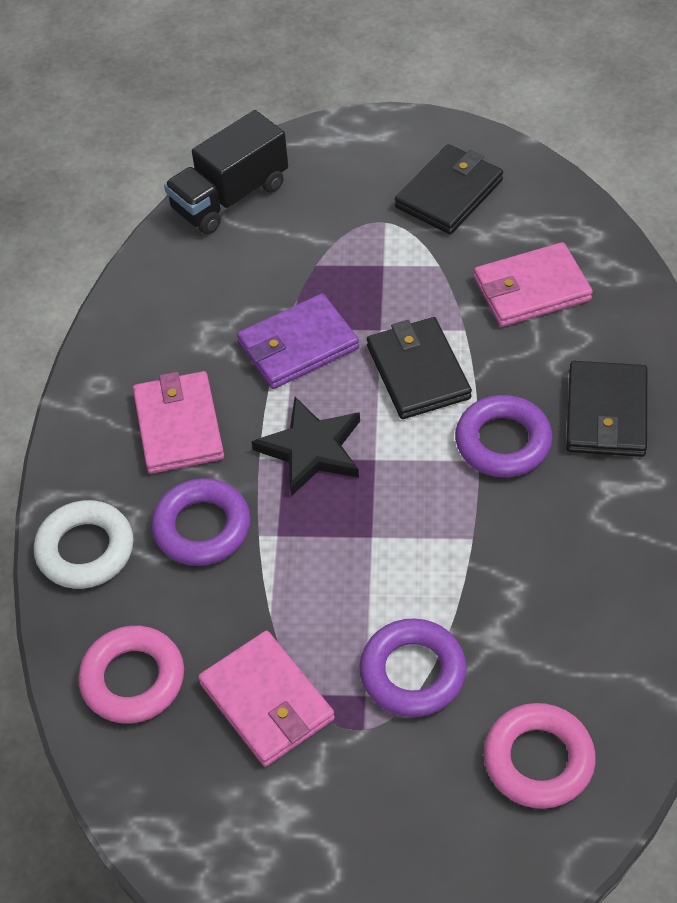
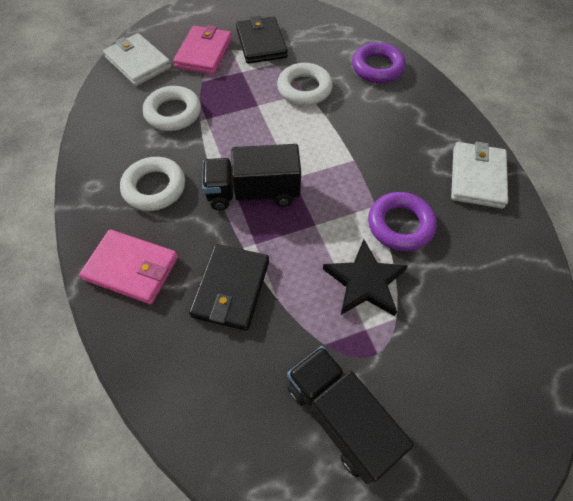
black truck: [164,110,288,234] = 1 -> [202,144,301,211] [287,346,414,484] = 2
black wallet: [367,317,472,419] [395,144,503,234] [566,361,647,457] = 3 -> [189,244,269,331] [236,16,288,64] = 2
pink ring: [78,626,184,723] [484,703,596,809] = 2 -> none = 0
pink wallet: [133,371,224,474] [198,631,335,767] [474,242,593,327] = 3 -> [79,229,178,304] [173,25,232,74] = 2
purple ring: [151,478,251,566] [360,618,467,717] [455,395,553,477] = 3 -> [352,42,406,83] [368,192,437,251] = 2
purple wallet: [237,293,359,389] = 1 -> none = 0
white ring: [34,500,134,589] = 1 -> [120,157,185,211] [143,86,201,131] [277,63,333,106] = 3
white wallet: none = 0 -> [103,33,171,86] [451,142,508,209] = 2

